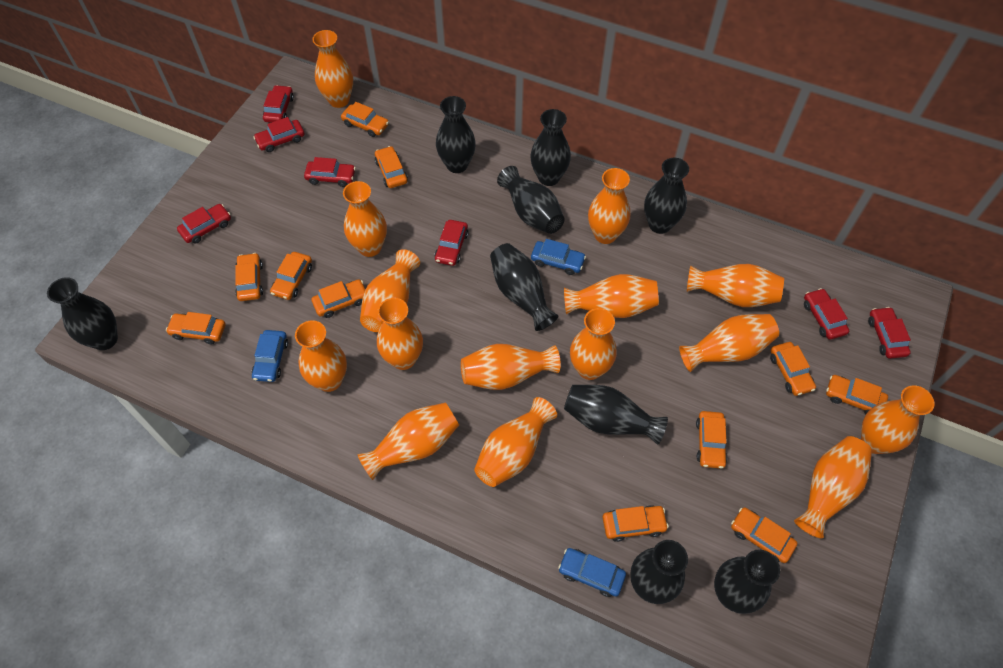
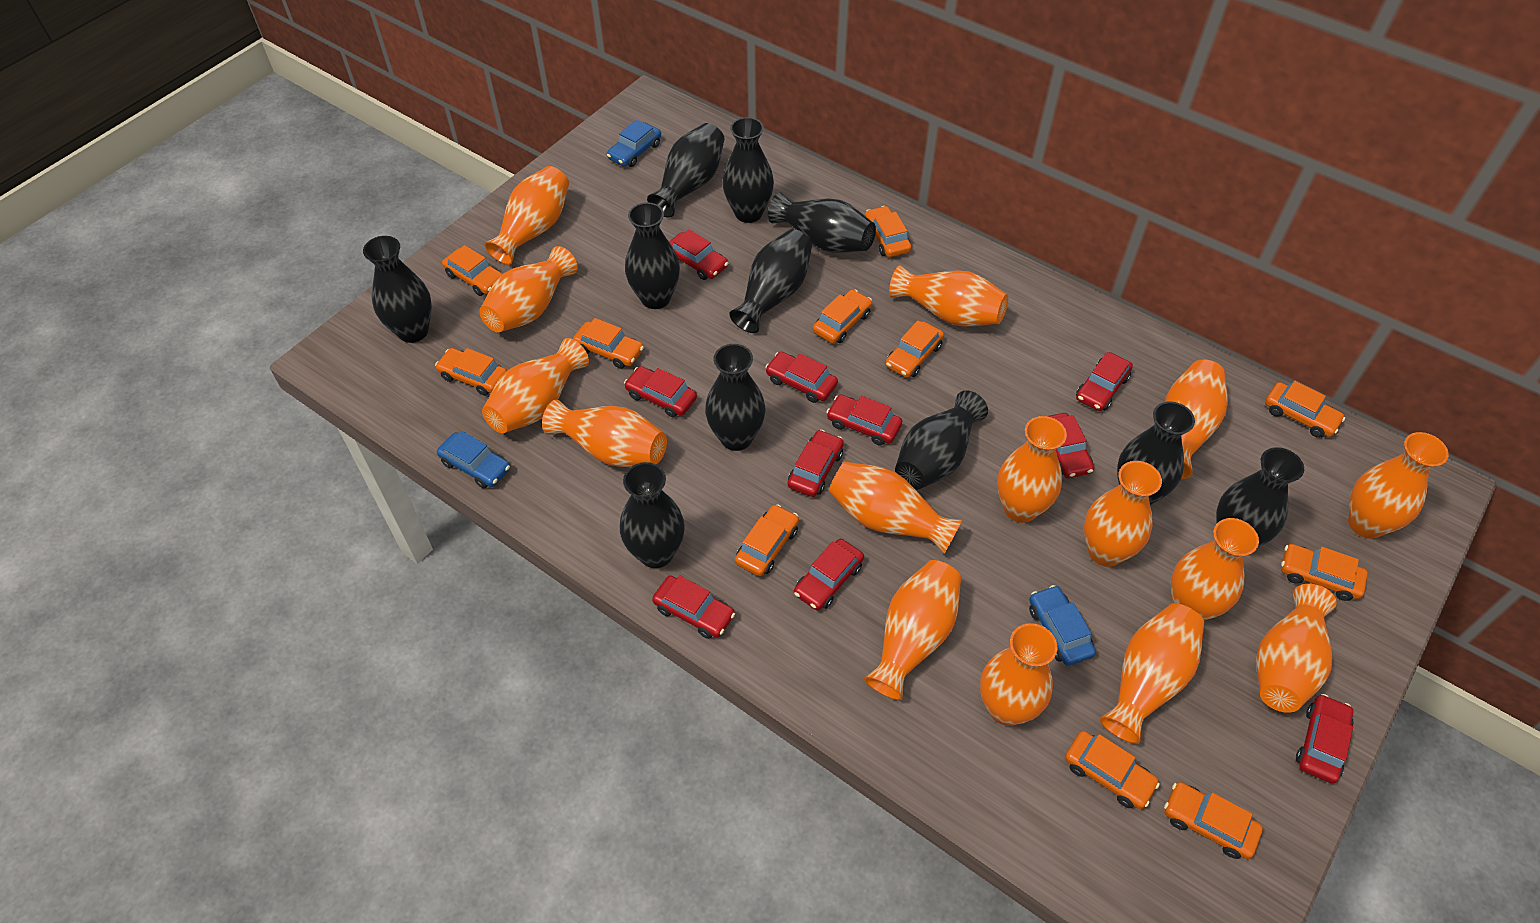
black vase: [47,277,118,350] [436,96,476,173] [490,243,559,331] [497,166,565,234] [530,109,571,186] [564,385,668,445] [630,540,688,604] [644,158,689,234] [714,549,780,614] = 9 -> [363,236,432,343] [620,462,685,568] [625,202,680,309] [647,123,724,218] [705,344,766,451] [722,117,774,223] [729,229,812,333] [768,192,876,253] [895,390,988,490] [1117,401,1195,505] [1216,447,1304,547] = 11
red car: [177,204,231,244] [254,117,304,152] [263,85,294,123] [304,157,356,187] [434,220,469,266] [804,288,849,340] [868,307,911,359] = 7 -> [624,366,697,417] [652,575,735,639] [669,229,728,280] [765,352,838,403] [788,430,844,497] [794,539,864,610] [827,394,902,446] [1047,413,1094,478] [1076,352,1133,411] [1296,694,1354,783] = 10

